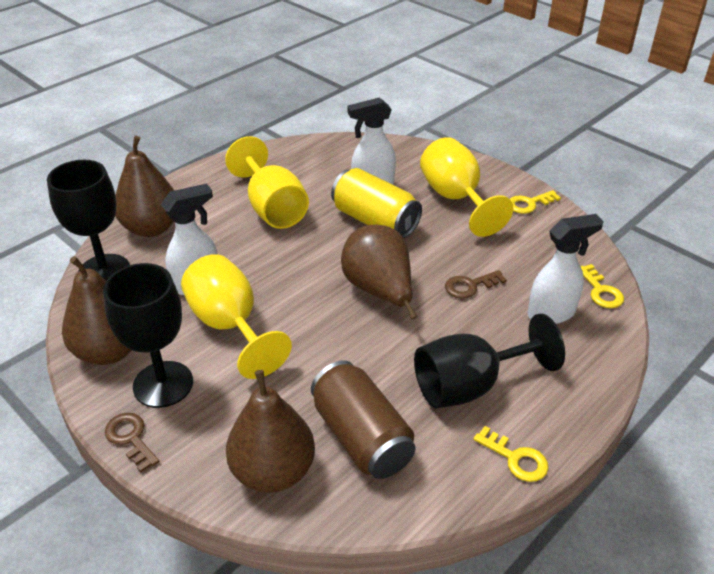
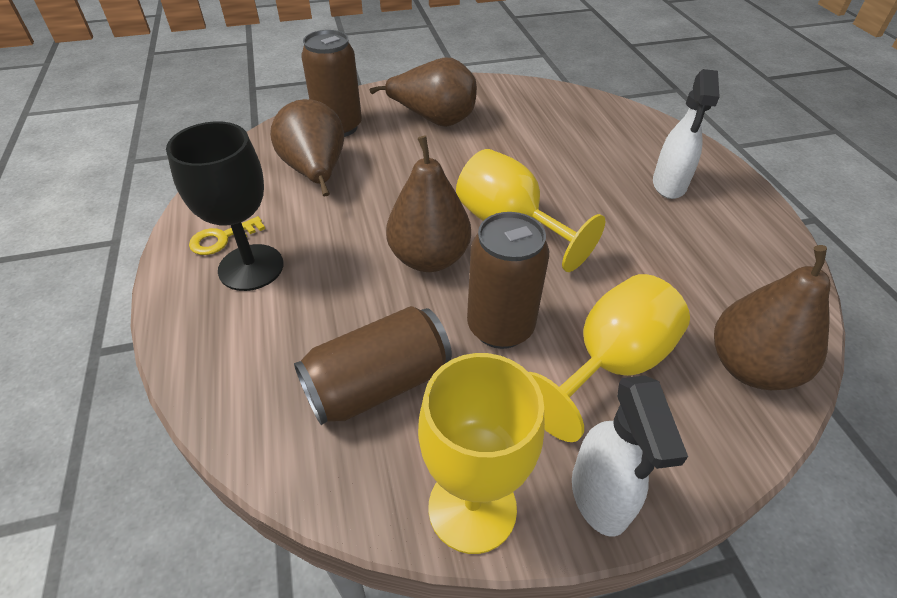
black goblet: [47,160,130,281] [103,263,193,408] [414,313,565,408] = 3 -> [166,121,284,291] = 1
brown can: [311,360,416,479] = 1 -> [294,306,452,425] [301,30,362,137] [467,212,549,349] = 3
brown key: [105,413,159,472] [445,270,507,299] = 2 -> none = 0
white spray bottle: [161,183,218,295] [347,97,396,185] [528,214,604,324] = 3 -> [572,375,688,537] [653,69,720,199] = 2
yellow can: [331,168,422,238] = 1 -> none = 0
yellow key: [473,426,549,482] [510,190,561,214] [580,264,624,308] = 3 -> [189,216,265,255] = 1

